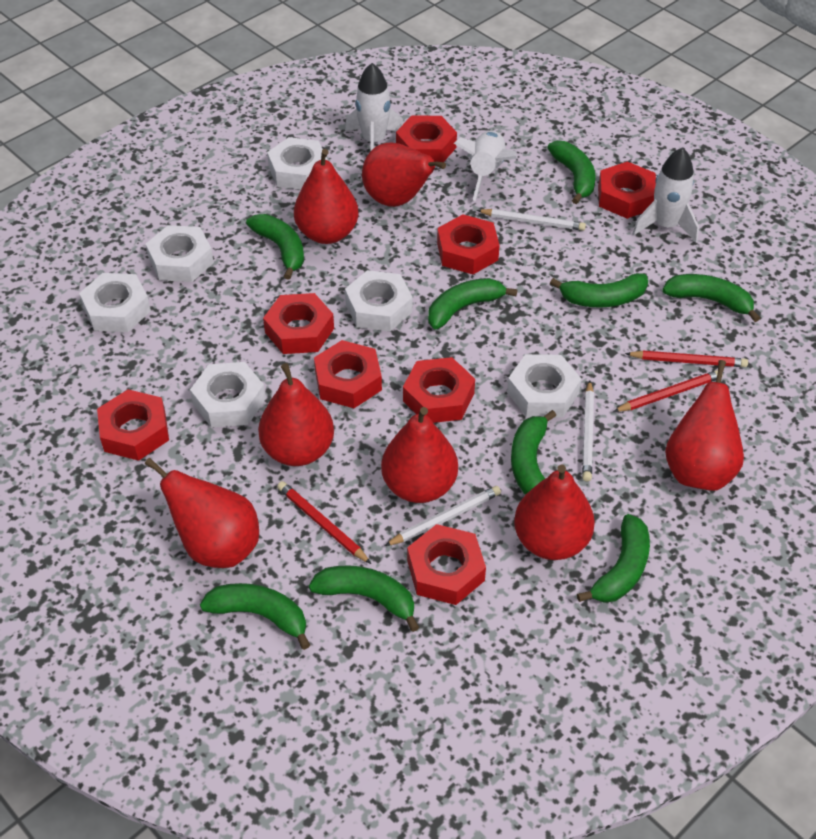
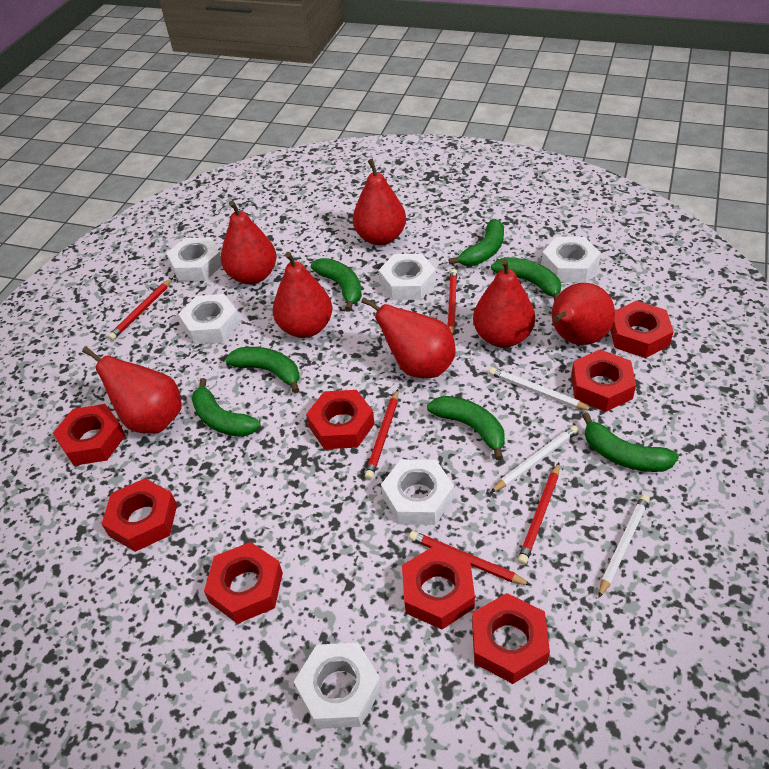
green banana: [200,583,310,650] [246,214,304,279] [309,565,419,632] [428,278,517,329] [511,410,556,495] [547,141,596,204] [550,273,648,308] [577,514,650,603] [662,274,760,322] = 9 -> [191,378,261,437] [225,347,300,393] [311,258,362,311] [427,396,505,460] [448,219,504,266] [491,257,561,302] [582,412,679,472] = 7
red pencil: [277,481,371,564] [613,370,718,412] [625,351,748,367] = 3 -> [108,278,173,340] [365,389,398,479] [409,531,532,586] [448,269,457,334] [518,463,560,565] = 5
white rocket: [345,63,404,150] [454,131,517,201] [632,147,699,242] = 3 -> none = 0

